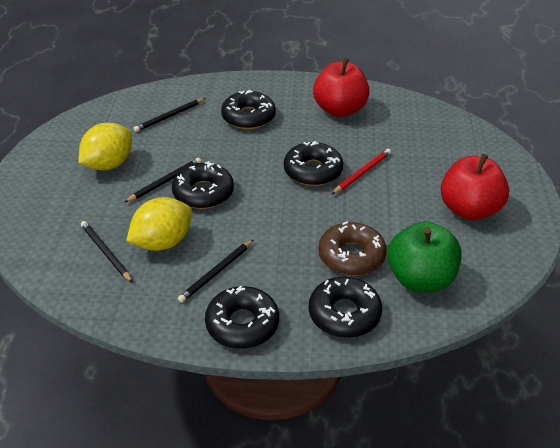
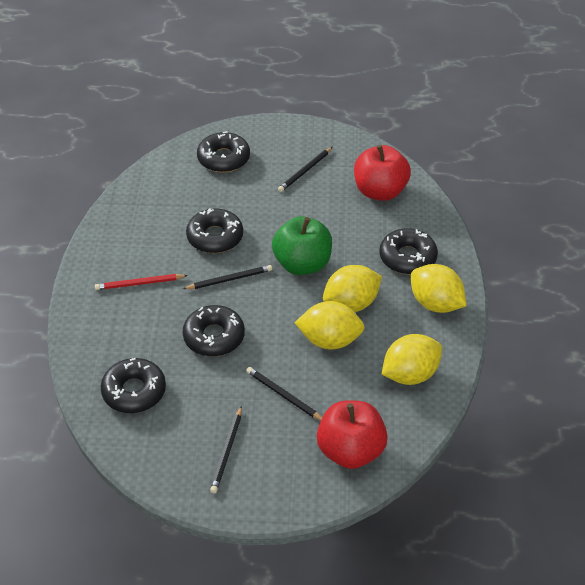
brown donut: [318,222,387,276] = 1 -> none = 0
yellow lemon: [79,123,132,170] [126,197,192,251] = 2 -> [295,301,365,350] [323,265,382,312] [382,334,442,385] [411,264,466,313] = 4

